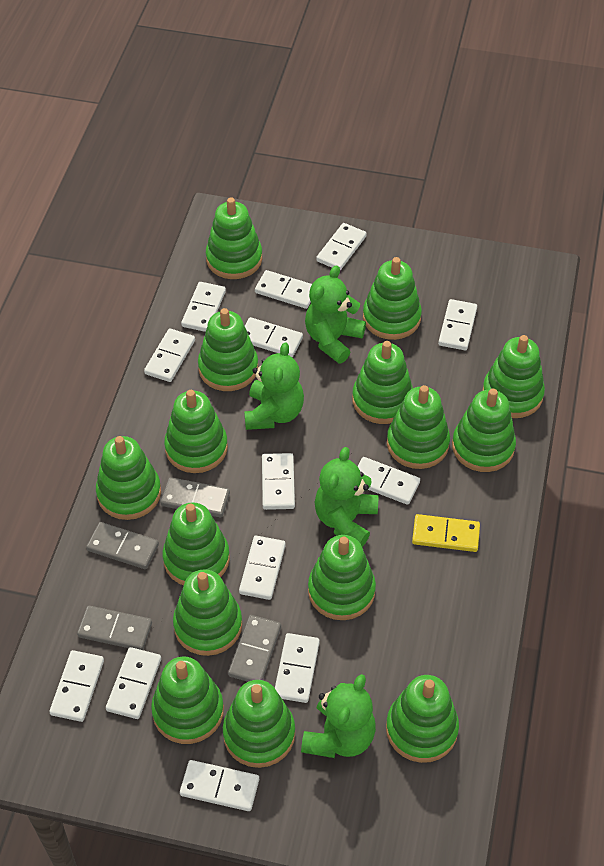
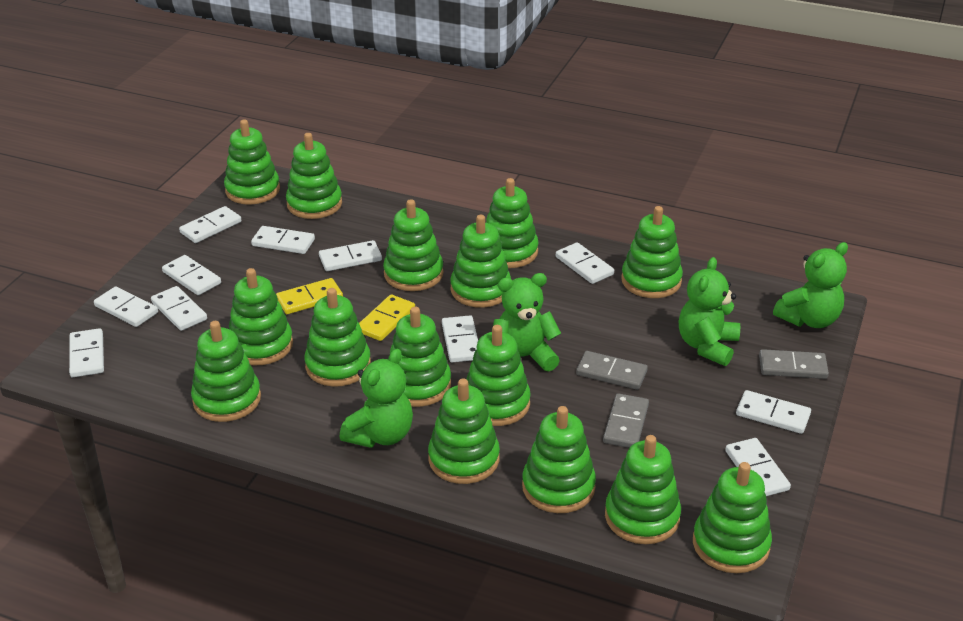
grey domino: [77,606,152,650] [86,522,159,569] [160,477,230,517] [228,615,281,682] = 4 -> [576,351,648,390] [603,393,649,448] [759,349,829,379] = 3
white domino: [49,650,104,722] [106,647,161,719] [144,328,195,382] [180,760,259,811] [181,282,226,332] [239,536,286,600] [245,317,303,357] [255,270,312,309] [262,453,295,510] [275,633,320,703] [316,223,367,270] [358,457,420,505] [438,299,477,350] = 13 -> [69,328,104,377] [94,286,158,327] [151,286,207,331] [162,255,221,295] [179,206,241,243] [251,226,315,254] [319,240,382,271] [442,315,478,362] [556,242,614,284] [725,438,791,496] [736,390,811,434] = 11
yellow domino: [412,514,480,552] = 1 -> [276,278,343,314] [359,294,415,341] = 2

